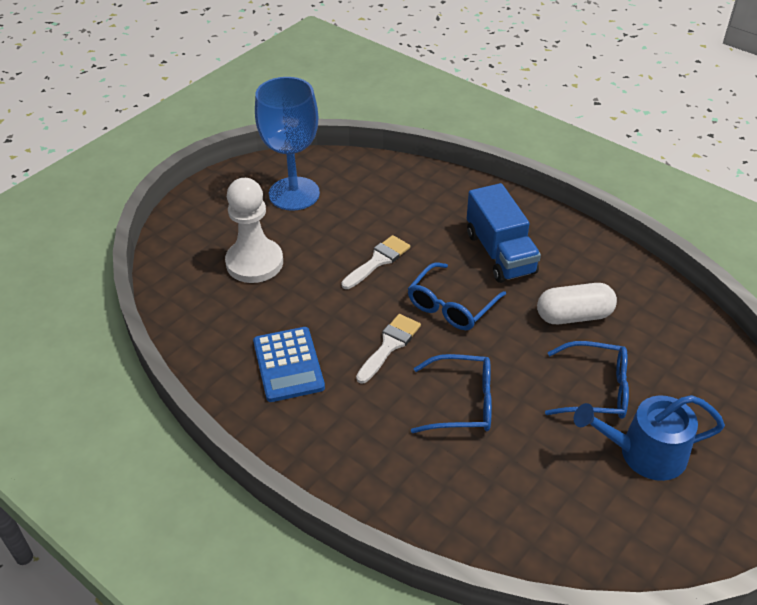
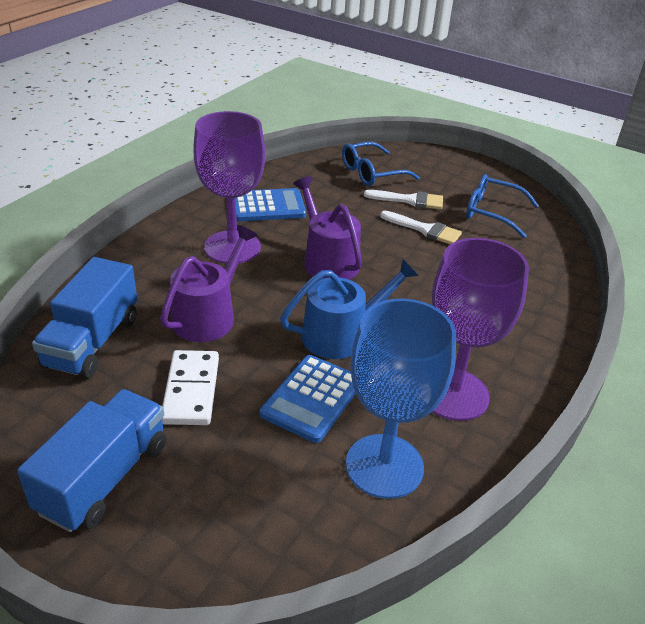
blue calculator: [253,327,325,402] = 1 -> [236,188,306,221] [260,355,356,443] = 2
blue glasses: [408,262,506,330] [411,354,492,433] [545,341,629,419] = 3 -> [342,142,420,186] [466,174,539,238] = 2
blue truck: [467,183,541,283] = 1 -> [17,389,166,532] [32,257,138,379] = 2
purple goblet: none = 0 -> [193,111,265,264] [432,238,529,421] = 2
purple watering can: none = 0 -> [160,225,258,342] [293,176,362,279] = 2
white capsule: [537,283,617,324] = 1 -> none = 0
white domino: none = 0 -> [162,350,219,425] = 1
white pawn: [225,178,283,283] = 1 -> none = 0

